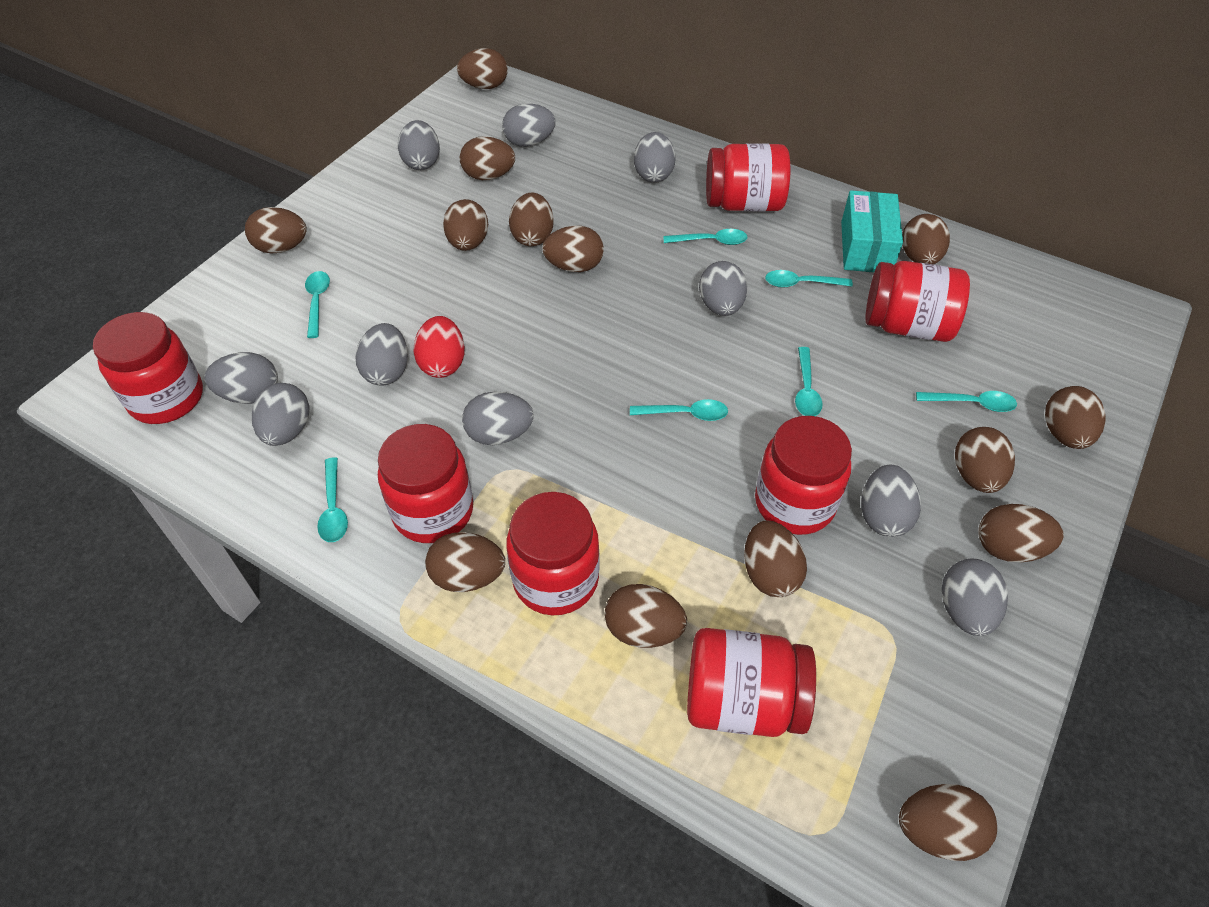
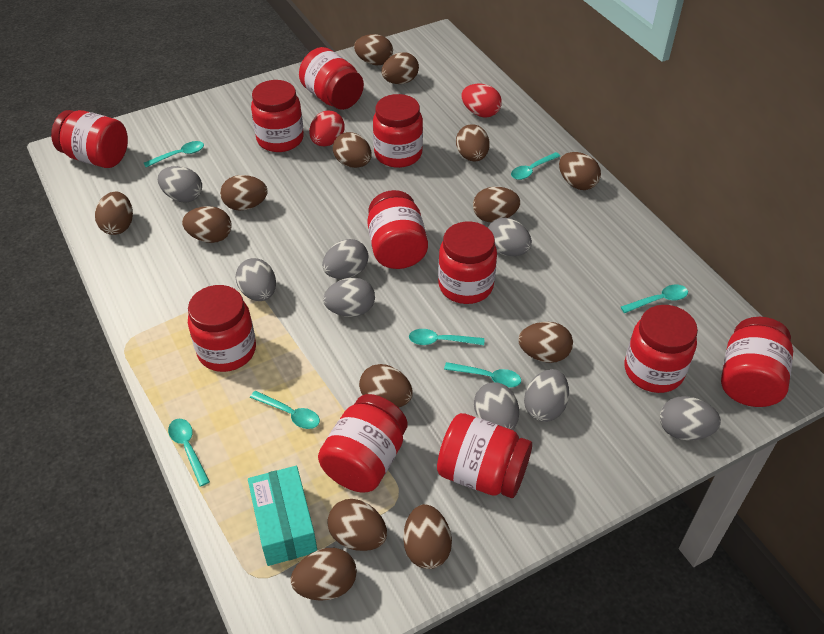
grey egg: [204,352,278,404] [252,383,310,446] [356,323,408,386] [398,120,440,170] [462,392,534,445] [502,104,556,147] [634,132,675,183] [699,261,747,316] [861,464,921,537] [942,559,1008,636] = 10 -> [158,166,202,203] [236,258,276,301] [322,239,368,279] [323,278,375,317] [474,382,519,430] [488,217,532,256] [524,369,569,422] [660,396,721,441] = 8
red egg: [413,316,465,378] = 1 -> [309,111,345,146] [461,84,502,118] = 2
red jar: [93,312,203,424] [378,424,473,543] [506,492,600,615] [687,628,816,737] [706,143,790,211] [755,416,852,535] [865,261,970,342] = 7 -> [51,110,128,168] [188,285,256,372] [251,80,304,152] [299,47,364,110] [318,394,408,492] [367,190,428,269] [373,94,423,168] [437,413,532,498] [438,222,497,304] [625,305,698,393] [721,317,793,407] = 11

